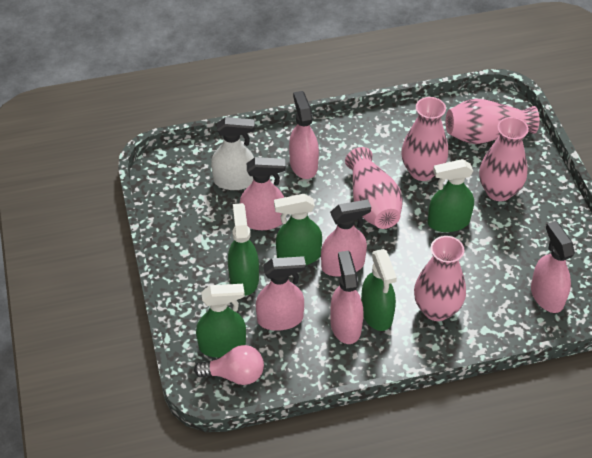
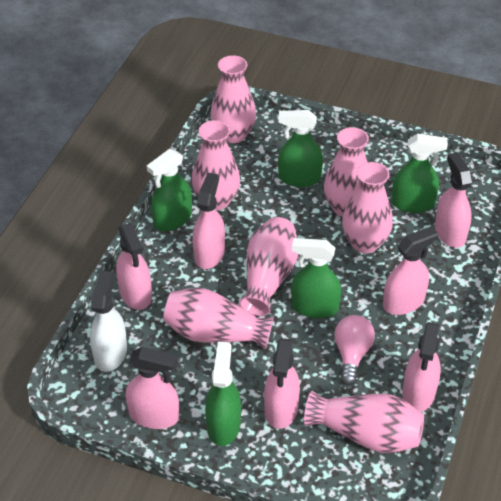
pink spray bottle: [240,157,285,230] [256,256,306,331] [289,91,319,179] [321,200,371,277] [330,251,363,344] [531,221,575,313] = 6 -> [116,223,152,310] [125,347,179,429] [192,173,225,269] [264,338,300,429] [383,226,438,315] [402,322,441,412] [435,153,473,248] = 7
pink vase: [345,147,403,229] [401,97,448,181] [414,236,466,321] [446,98,539,144] [479,117,529,201] = 5 -> [163,288,274,350] [192,120,240,210] [210,55,256,143] [239,217,298,316] [304,391,424,453] [324,127,369,217] [342,162,393,253] = 7

